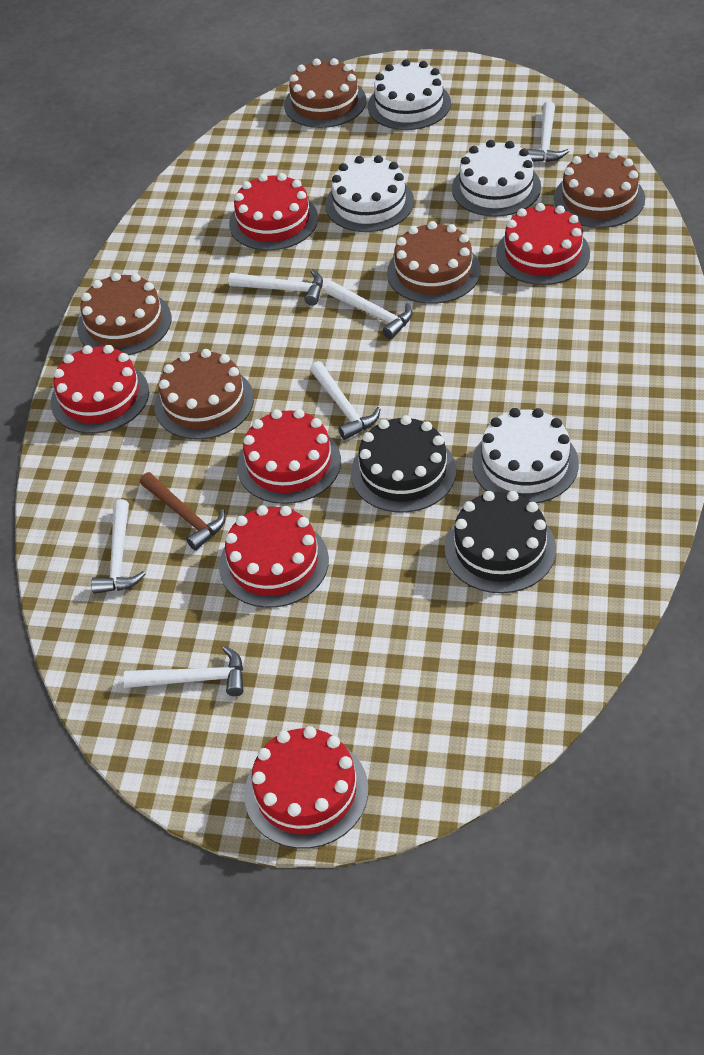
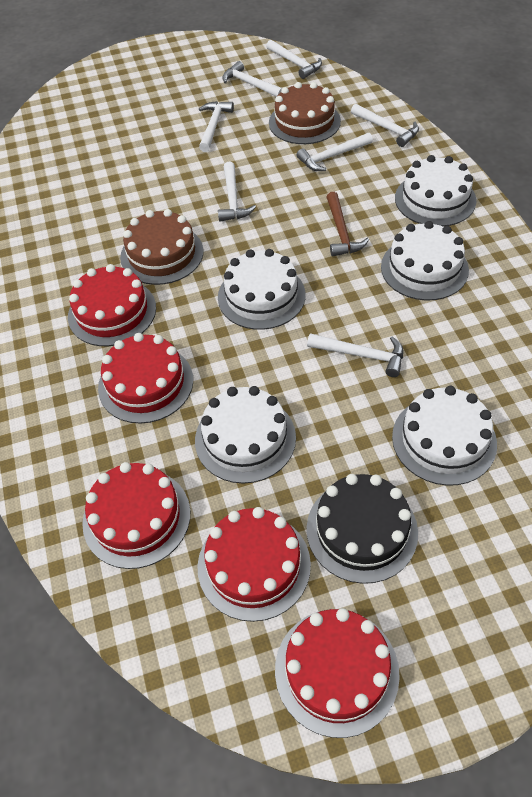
black cake: [351,415,456,513] [445,491,556,593] = 2 -> [307,474,418,584] = 1
brown cake: [77,273,171,355] [154,349,254,440] [284,58,366,128] [387,221,481,304] [554,150,645,228] = 5 -> [120,209,204,285] [269,82,341,144] = 2
red cake: [51,345,149,433] [219,505,329,608] [229,173,318,251] [237,409,341,504] [244,726,368,849] [496,203,590,285] = 6 -> [68,264,156,346] [82,462,190,569] [98,333,193,424] [197,507,311,622] [275,608,400,738] = 5
white cake: [325,155,414,232] [368,59,451,130] [452,140,541,217] [472,408,579,503] = 4 -> [195,386,296,484] [218,249,306,330] [381,221,469,301] [392,386,497,486] [395,155,476,227] = 5
white hammer: [91,499,145,594] [124,646,243,696] [228,269,323,306] [310,361,380,440] [325,281,413,339] [527,101,569,162] = 6 -> [199,101,234,152] [218,161,256,222] [222,61,282,97] [266,40,322,79] [297,133,373,171] [307,333,403,377] [351,104,419,147] = 7

